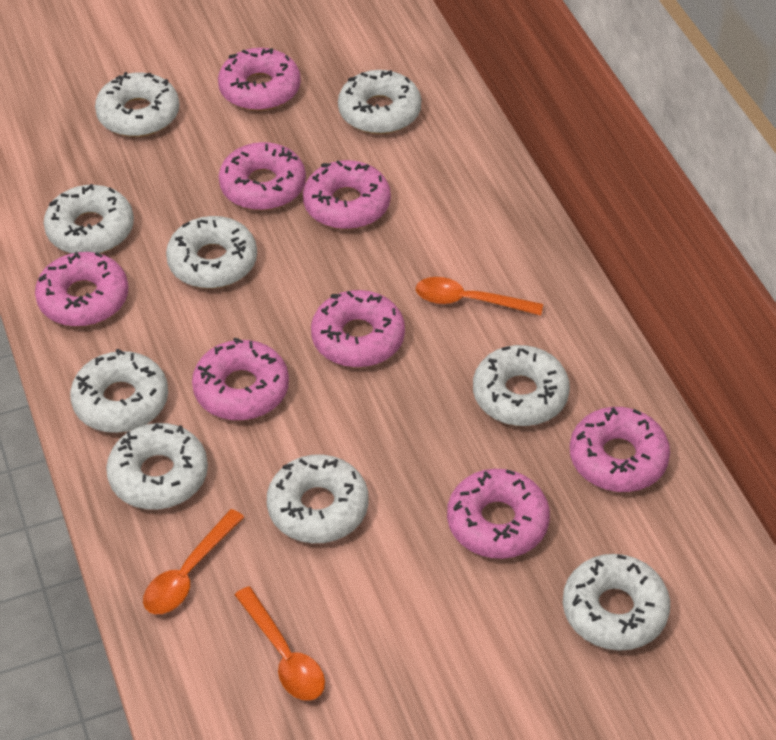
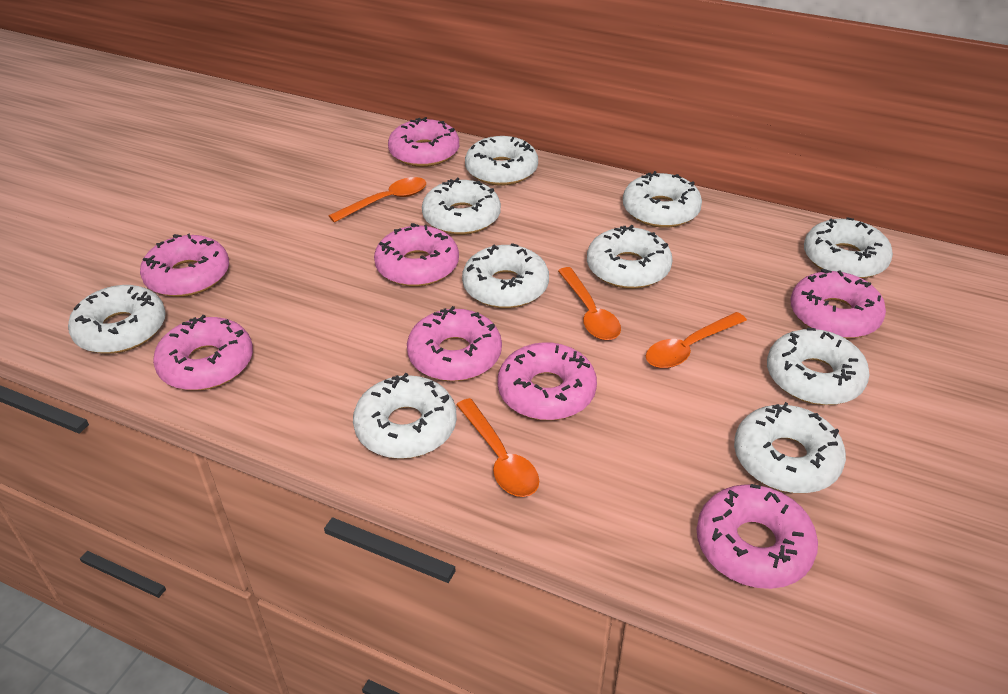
orange spoon: [143,509,244,614] [235,586,325,701] [416,277,543,316] = 3 -> [329,177,426,223] [456,398,539,497] [558,267,621,340] [646,312,747,368] = 4
white donut: [44,184,134,254] [70,349,168,433] [95,72,179,137] [106,423,208,510] [166,216,257,289] [267,454,368,543] [338,70,421,134] [473,345,570,426] [563,554,670,651] = 9 -> [68,285,166,354] [353,373,457,459] [422,178,501,235] [462,243,549,308] [465,136,538,186] [587,225,673,289] [623,171,702,228] [734,402,846,493] [767,327,870,405] [804,217,893,279] = 10

